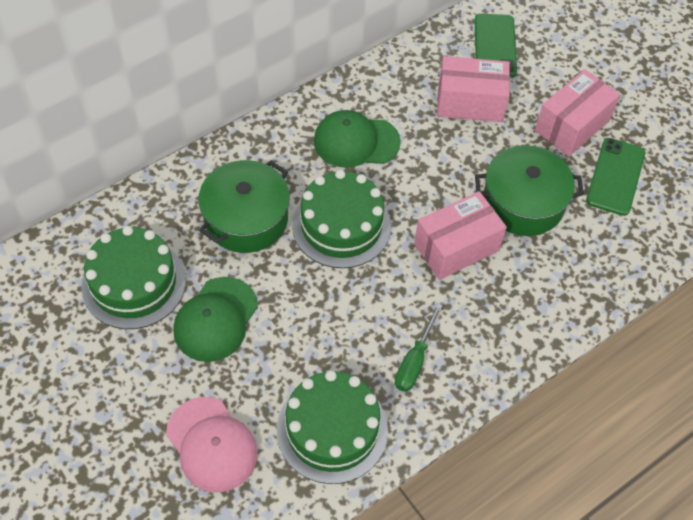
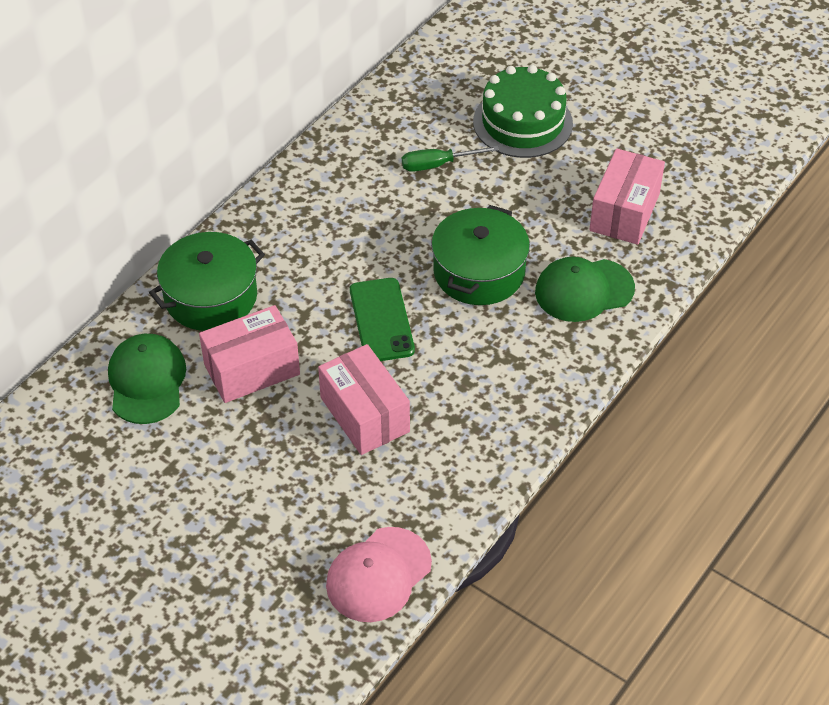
green cake: [81,226,186,329] [277,370,388,484] [292,170,391,268] = 3 -> [473,65,573,158] = 1
green phone: [475,13,517,77] [586,138,645,216] = 2 -> [350,278,415,361] = 1

